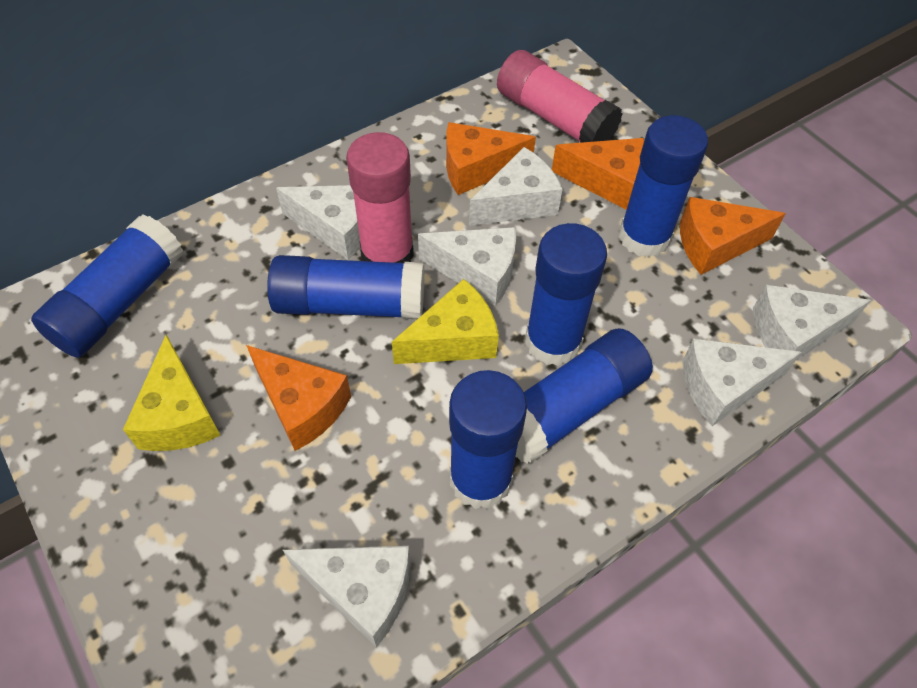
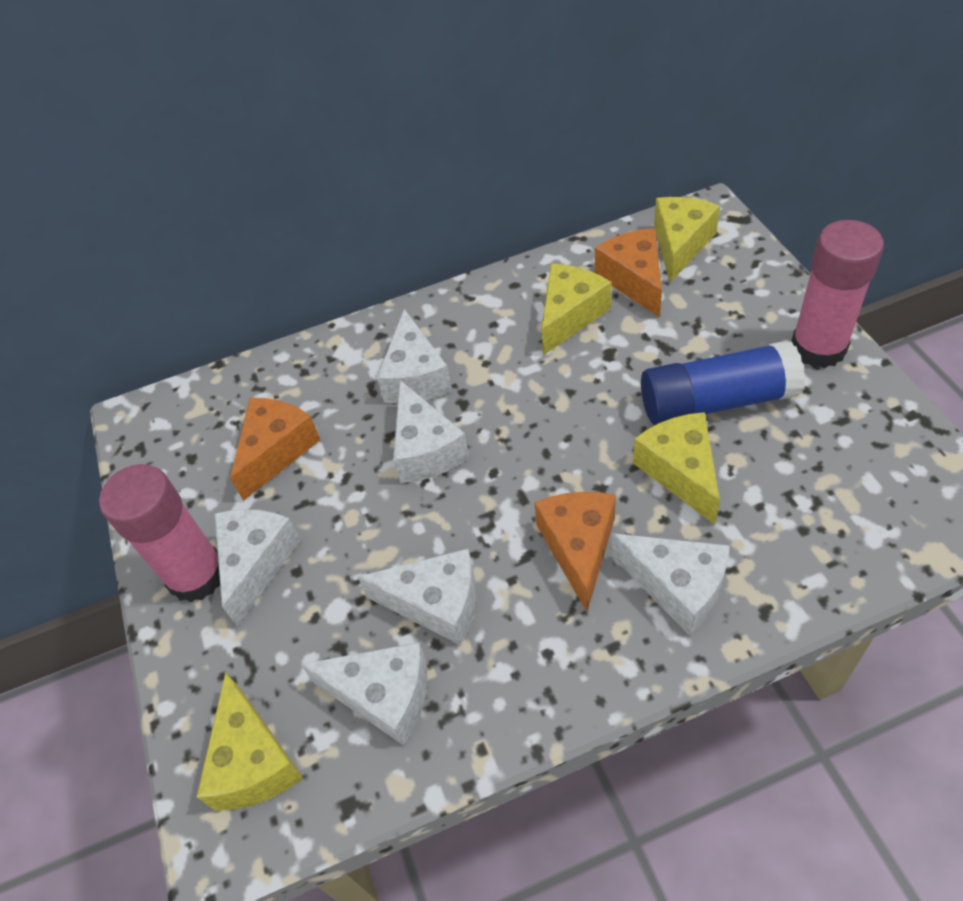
blue glue stick: [31,215,183,358] [267,255,424,319] [449,370,527,509] [516,328,653,464] [525,223,607,366] [619,115,708,258] = 6 -> [641,341,805,425] = 1
orange cheese: [246,345,351,451] [446,122,536,195] [552,138,644,210] [680,197,786,275] = 4 -> [230,398,320,501] [534,492,616,612] [595,228,662,318] = 3
yellow cheese: [123,335,221,451] [392,279,499,364] = 2 -> [197,672,303,811] [542,264,611,355] [633,412,720,524] [654,197,720,283] = 4

